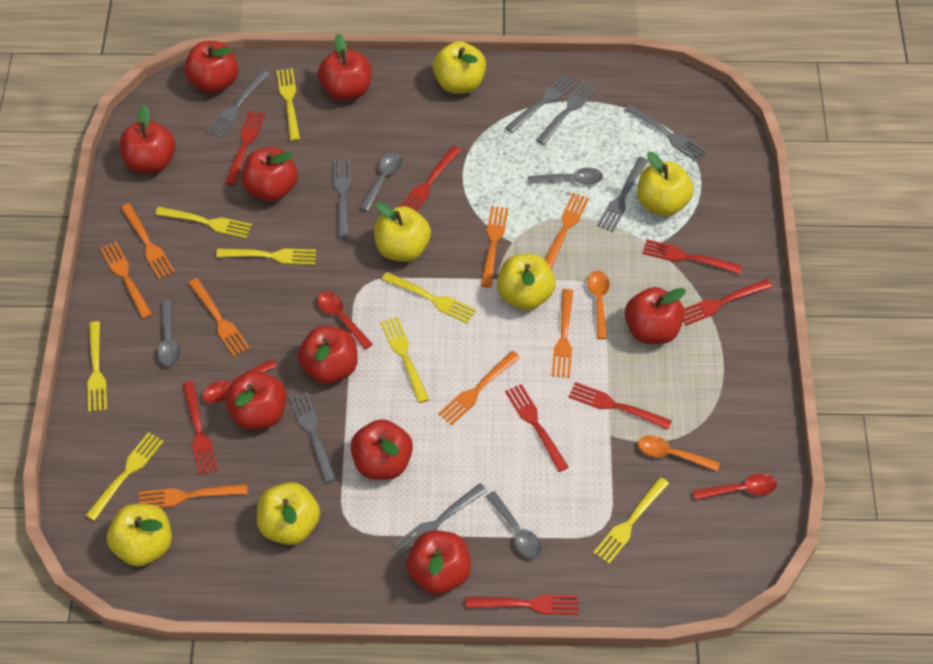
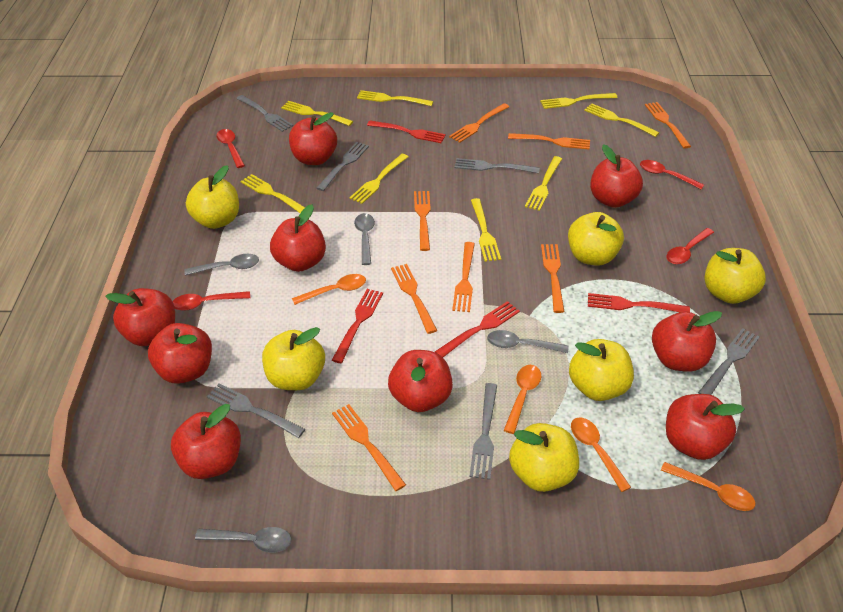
grey fork: [206,70,269,138] [290,391,336,483] [333,160,351,238] [394,483,487,558] [505,74,577,133] [536,80,598,145] [597,157,648,232] [625,104,707,162] = 8 -> [207,383,305,438] [236,95,293,132] [316,142,369,191] [454,158,540,173] [469,383,497,480] [698,328,759,395] = 6
orange spoon: [587,271,610,339] [638,435,720,471] = 2 -> [292,274,366,305] [504,365,541,434] [571,417,631,492] [661,462,756,511] = 4
red fork: [183,381,218,475] [225,111,265,186] [399,145,461,211] [466,595,579,615] [505,384,569,472] [569,382,672,430] [642,239,742,274] [683,279,772,326] = 8 -> [332,289,383,363] [367,121,446,143] [435,301,520,357] [588,293,690,312] = 4
red spoon: [202,359,277,403] [317,292,373,350] [693,473,777,500] = 3 -> [172,291,250,311] [216,129,245,168] [640,160,704,189] [666,228,714,264] = 4

